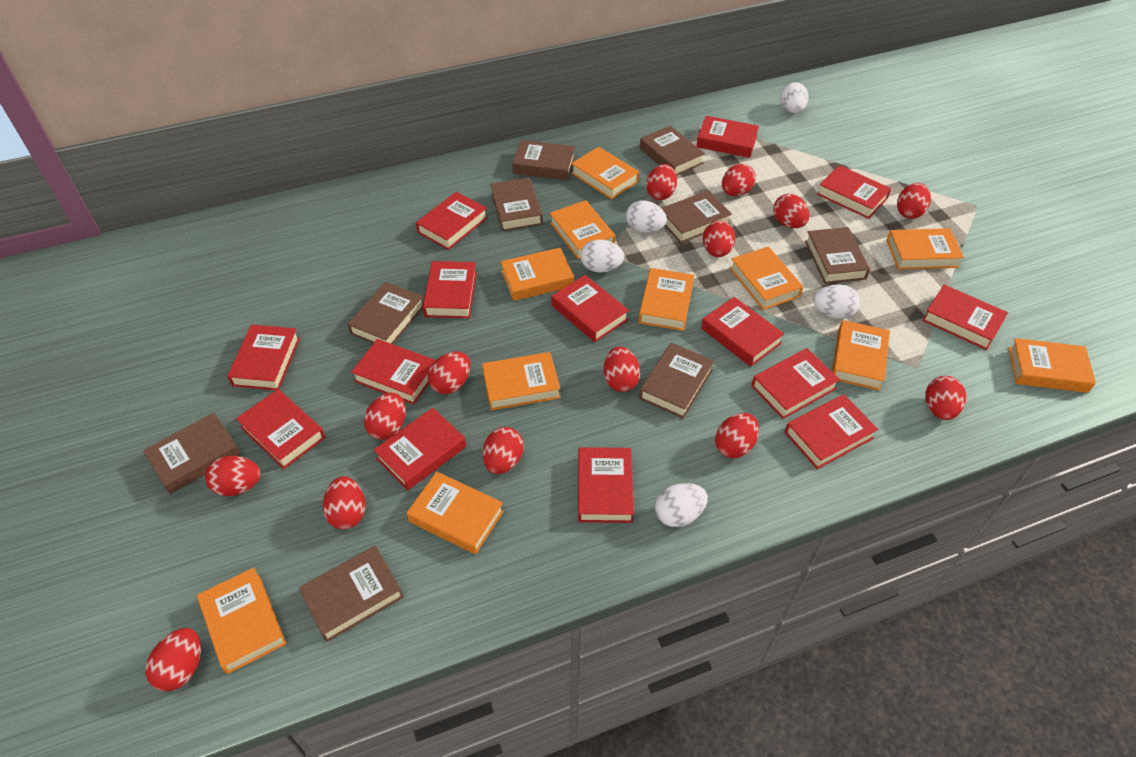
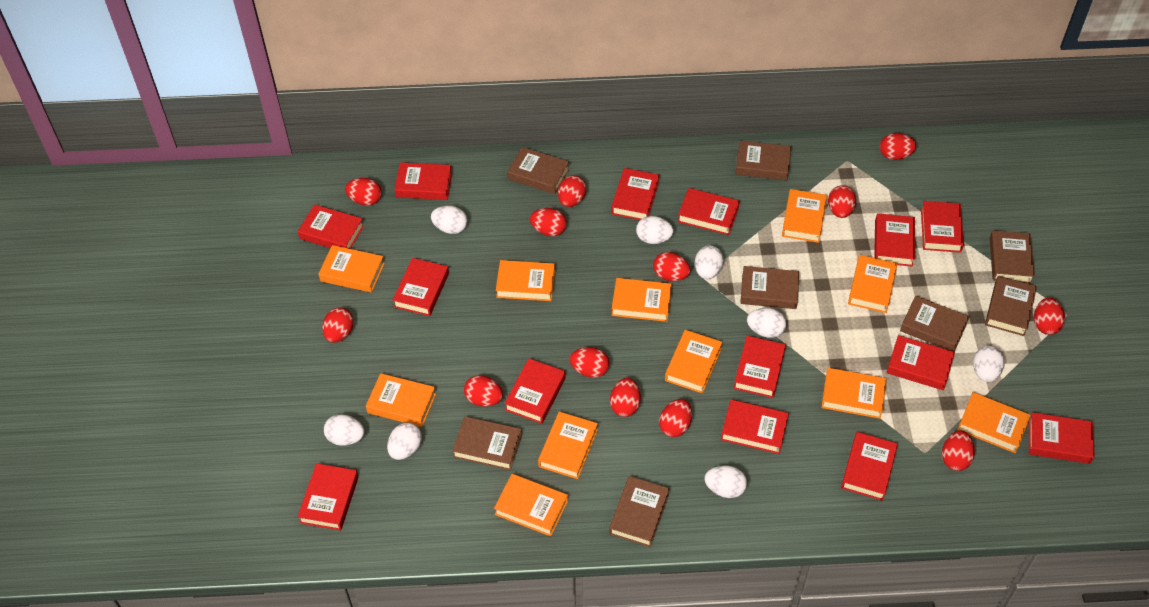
brown book: [143,413,241,494] [299,546,404,642] [347,282,423,344] [490,178,543,231] [512,140,575,180] [639,343,714,418] [640,126,705,176] [661,190,732,243] [805,227,870,284] = 9 -> [452,416,522,471] [507,147,569,194] [609,476,670,547] [735,141,791,180] [740,266,799,309] [900,296,969,352] [985,276,1037,336] [989,230,1035,284] = 8
red egg: [146,628,201,691] [205,456,261,496] [323,476,365,529] [364,393,406,440] [428,352,470,394] [483,427,524,474] [603,347,640,392] [646,164,677,200] [703,221,735,257] [715,413,759,458] [722,164,756,196] [773,194,810,228] [897,183,931,219] [925,376,966,420] = 14 -> [322,308,354,343] [345,178,382,206] [464,375,503,407] [530,208,567,236] [558,175,587,207] [570,347,609,378] [610,378,641,417] [653,252,690,281] [659,399,692,437] [828,185,856,218] [880,133,917,160] [942,431,975,471] [1034,298,1065,335] = 13
white egg: [581,240,624,272] [626,200,667,233] [655,483,708,527] [780,82,809,113] [813,284,860,319] = 5 -> [324,414,365,446] [387,423,422,460] [431,206,468,234] [636,216,674,244] [695,246,724,279] [705,465,747,498] [747,308,786,338] [973,346,1005,382] = 8

